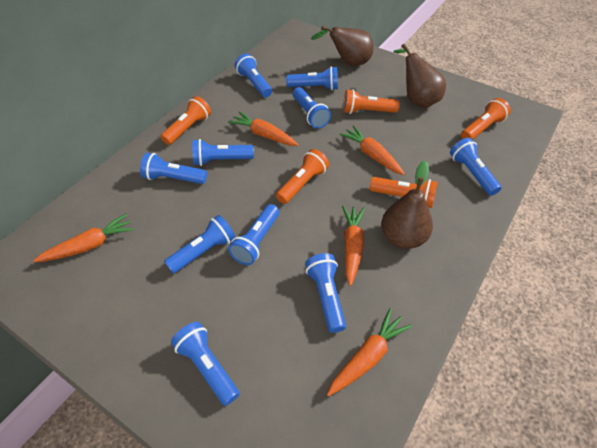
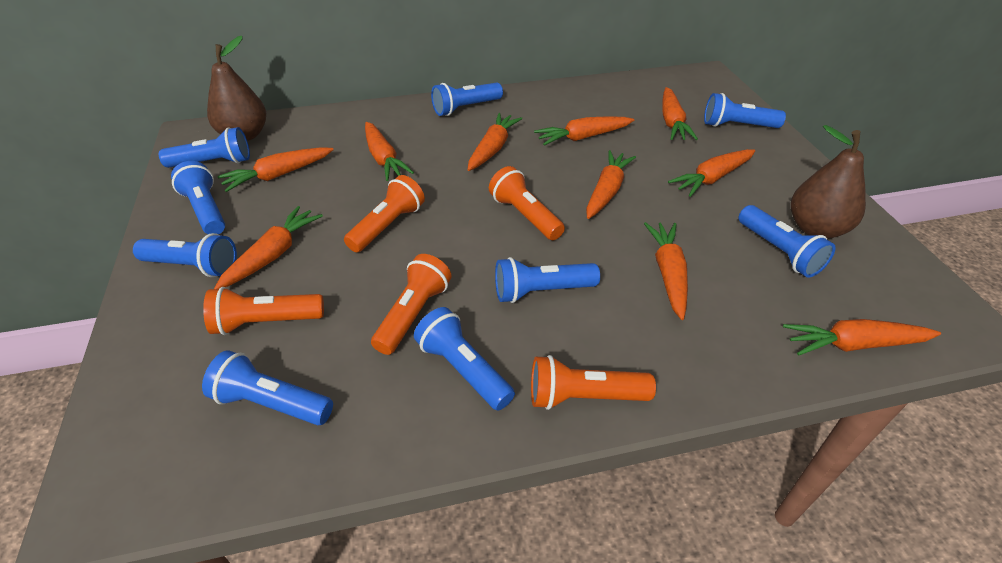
blue flashlight: [140,153,207,184] [164,215,235,273] [171,322,239,406] [192,139,254,166] [228,204,279,265] [235,54,272,97] [286,66,338,90] [293,87,331,129] [305,253,346,333] [450,138,501,196] = 10 -> [133,233,237,277] [159,127,250,168] [171,161,225,234] [202,350,333,425] [414,307,515,411] [431,83,503,116] [495,257,600,303] [704,93,786,128] [738,205,836,278] = 9
brown pear: [311,26,374,66] [381,161,433,249] [393,44,446,108] = 3 -> [207,36,266,141] [791,125,866,239] = 2
orange carrot: [33,214,134,263] [228,112,299,146] [327,308,412,397] [339,126,405,175] [342,206,365,286] = 5 -> [214,206,323,289] [217,147,334,192] [365,122,414,181] [468,113,522,171] [534,116,634,146] [586,150,636,219] [644,222,688,320] [662,87,698,140] [668,149,755,197] [783,319,941,356] = 10

